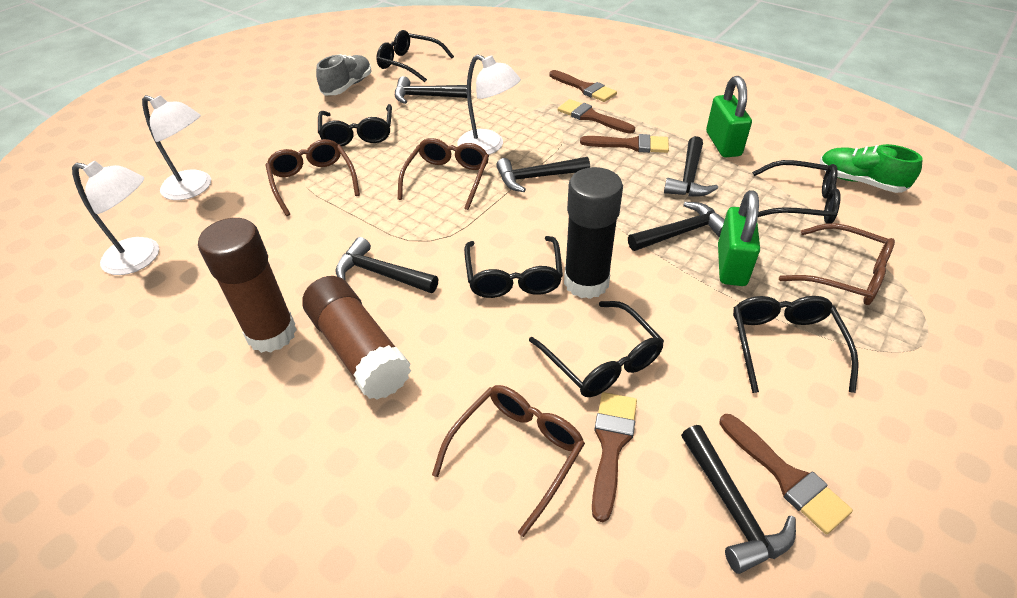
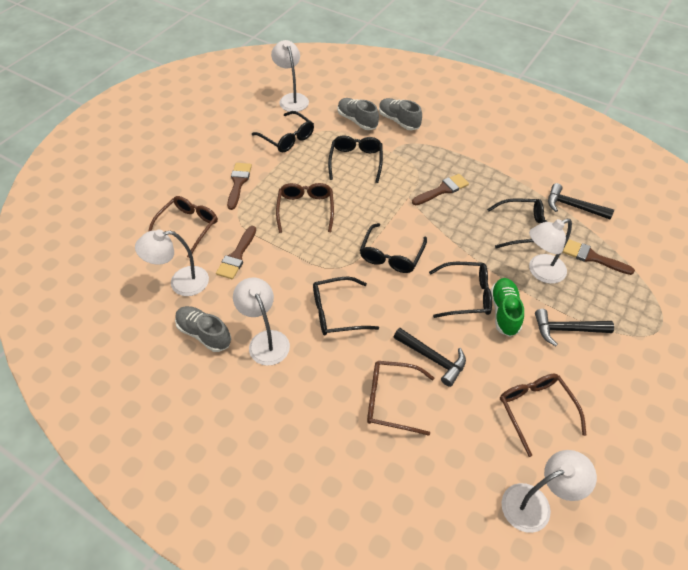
black glue stick: [564,167,623,299] = 1 -> none = 0
black hammer: [335,237,438,293] [395,76,467,104] [496,157,590,192] [628,202,725,251] [664,136,718,197] [681,425,796,574] = 6 -> [393,328,466,387] [535,309,614,346] [548,183,614,219] = 3
brown brush: [549,70,617,102] [558,99,635,134] [580,134,669,153] [592,392,637,522] [720,414,853,534] = 5 -> [216,226,256,279] [227,163,252,210] [412,174,469,205] [563,239,635,275] = 4
brown glue stick: [198,218,297,353] [302,276,411,400] = 2 -> none = 0
green padlock: [706,76,752,157] [718,190,760,286] = 2 -> none = 0
grey shoe: [316,54,372,95] = 1 -> [175,306,231,352] [338,98,379,130] [379,98,422,130] = 3
white lamp: [72,161,159,275] [142,95,211,200] [457,54,521,155] = 3 -> [135,230,209,296] [233,277,290,366] [271,40,309,112] [501,450,597,533] [529,218,572,284] = 5

